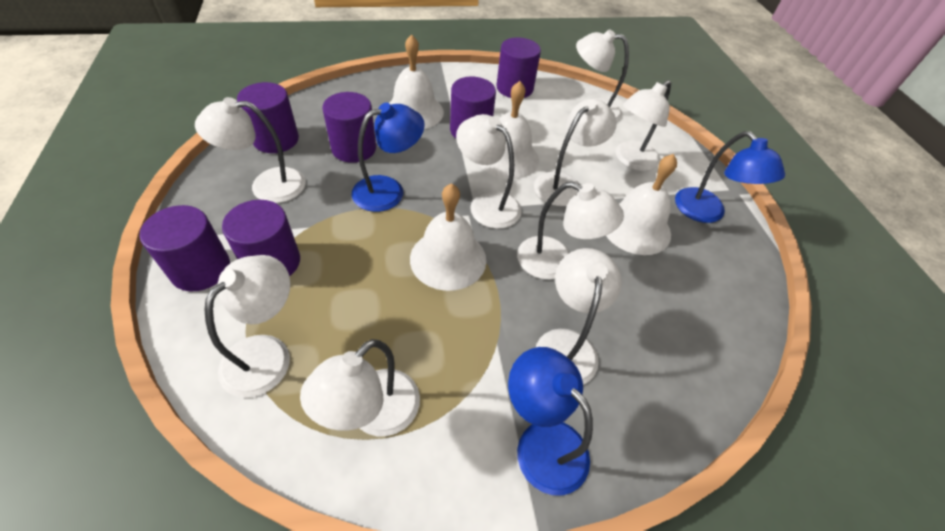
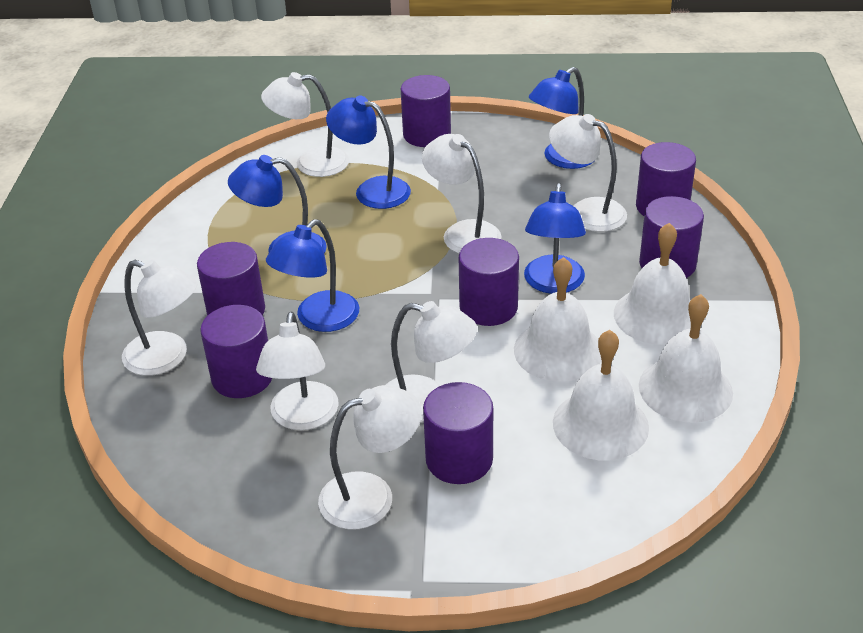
blue lamp: [352,103,425,212] [508,347,593,496] [675,131,785,223] = 3 -> [228,155,327,253] [266,219,359,332] [326,96,411,209] [524,183,586,294] [529,67,594,169] = 5
purple cylinder: [140,205,230,291] [222,200,300,276] [237,82,299,153] [322,92,376,163] [450,77,496,138] [496,37,541,98] = 6 -> [197,242,265,316] [200,305,272,398] [401,75,451,147] [423,382,493,484] [459,238,519,326] [636,142,696,216] [639,196,704,278] = 7
white lamp: [195,97,306,203] [205,255,290,398] [300,339,420,436] [456,114,521,229] [517,182,624,280] [534,99,617,206] [536,248,622,385] [576,29,629,121] [615,80,671,171] = 9 -> [122,260,197,376] [256,312,339,430] [261,72,349,177] [318,385,422,530] [386,301,477,423] [422,134,502,253] [549,114,627,232] = 7

